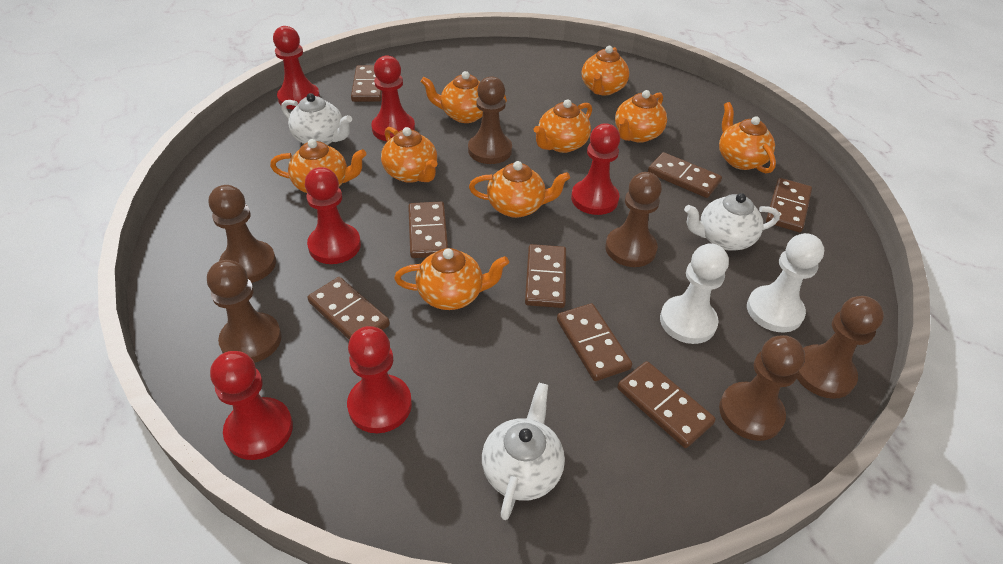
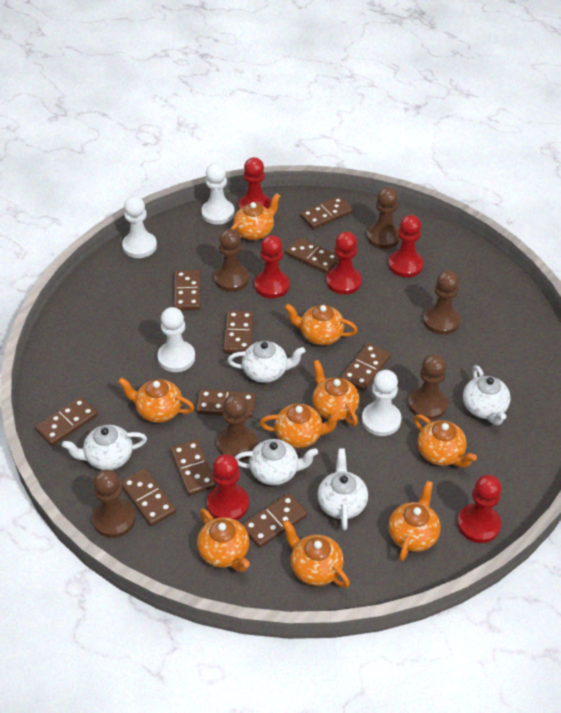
brown domino: [308,277,390,340] [351,65,382,102] [408,201,448,258] [525,244,566,308] [557,303,632,381] [617,361,716,448] [648,152,722,198] [766,178,812,232] = 8 -> [35,397,98,446] [120,469,176,526] [171,439,216,496] [174,270,201,311] [196,389,256,418] [223,310,254,353] [242,493,307,548] [286,237,339,274] [300,196,352,229] [341,343,391,391] = 10
white pawn: [660,243,729,344] [747,233,824,332] = 2 -> [122,196,157,258] [157,307,195,372] [201,163,235,224] [362,370,401,436] = 4
white teapot: [281,93,352,145] [482,383,565,520] [684,193,780,250] = 3 -> [62,425,147,470] [228,341,305,383] [235,439,318,485] [317,448,368,530] [463,365,510,425] = 5

